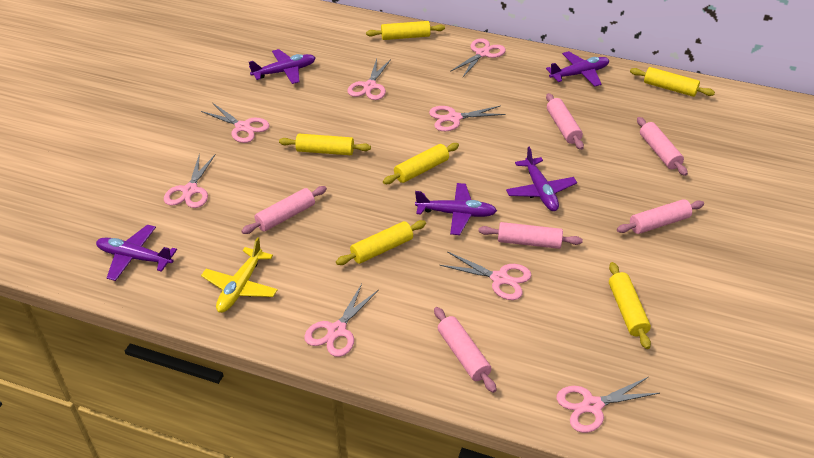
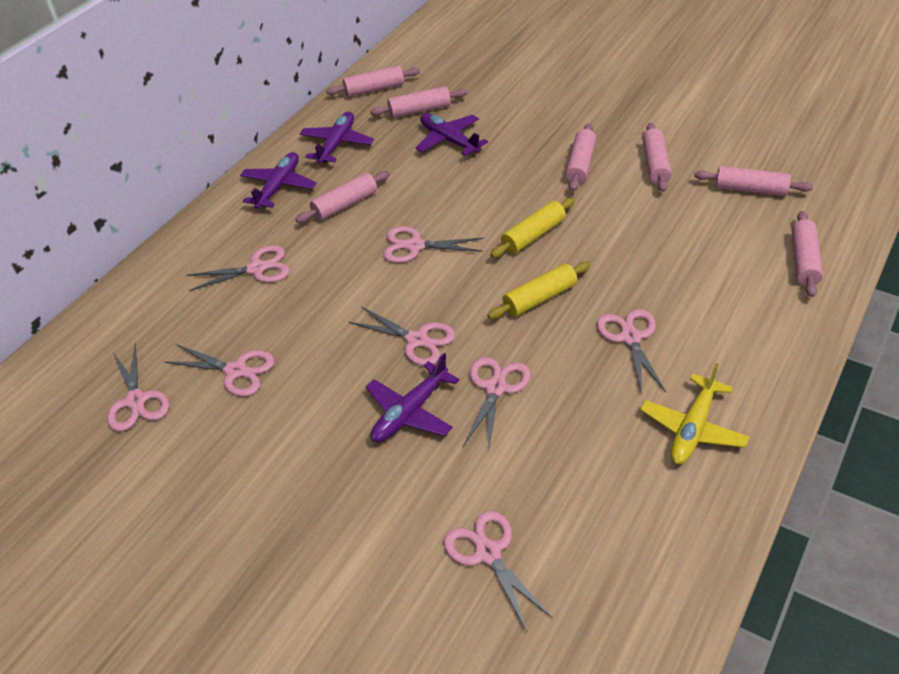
pink rolling pin: [241,186,327,234] [434,307,497,393] [478,222,583,249] [546,93,584,150] [617,199,704,234] [637,117,688,176] = 6 -> [295,171,390,223] [326,66,420,97] [370,86,467,118] [566,123,596,191] [642,123,672,192] [694,166,813,196] [791,211,823,297] = 7
purple plane: [96,225,177,281] [249,49,316,84] [415,183,497,235] [506,147,577,211] [546,51,609,86] = 5 -> [240,152,317,209] [300,112,374,164] [366,353,459,442] [415,113,488,156] = 4
yellow rolling pin: [279,134,371,155] [336,220,426,265] [366,21,445,40] [383,143,459,184] [609,262,651,349] [630,67,715,97] = 6 -> [487,262,591,319] [490,198,575,258] = 2

